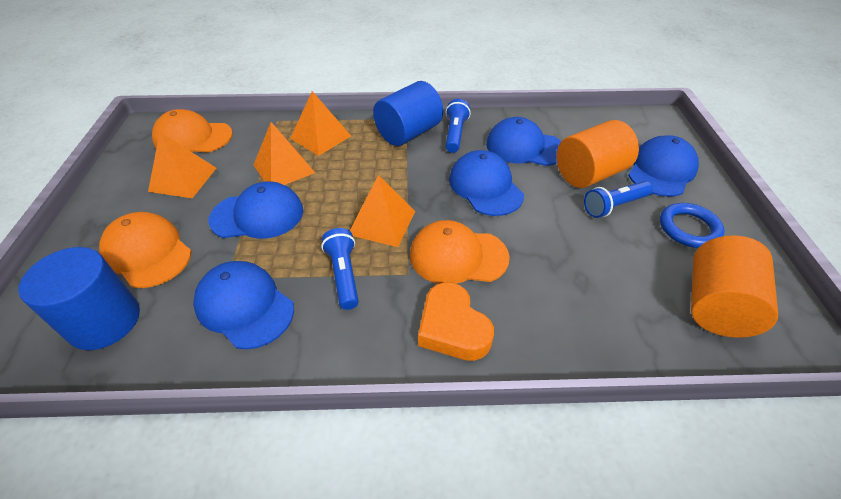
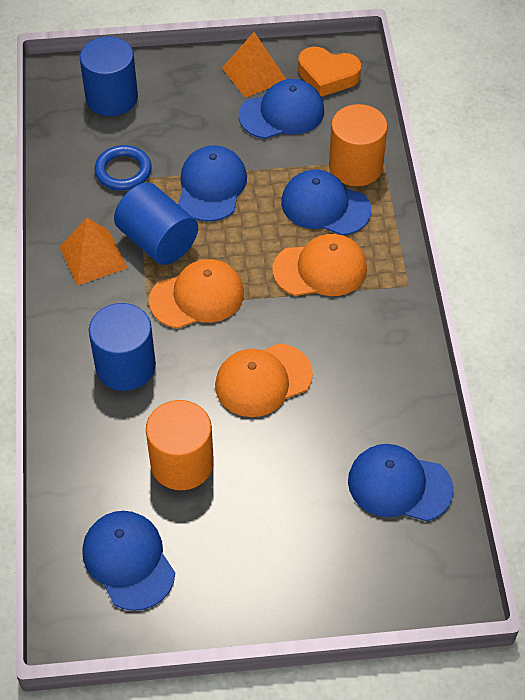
blue cylinder: [18,247,140,350] [373,81,443,146] = 2 -> [80,36,138,116] [89,303,156,391] [114,182,198,265] = 3
blue flashlight: [321,228,359,310] [445,99,471,153] [584,181,653,218] = 3 -> none = 0
orange pyramid: [148,132,216,198] [254,122,315,185] [290,91,351,156] [350,175,415,247] = 4 -> [59,218,127,286] [222,32,286,98] = 2

